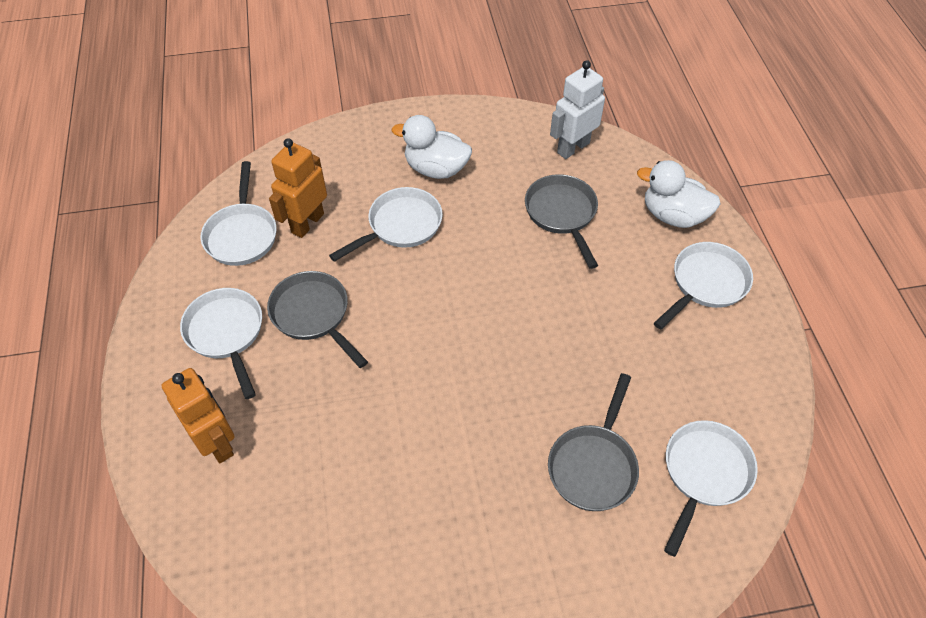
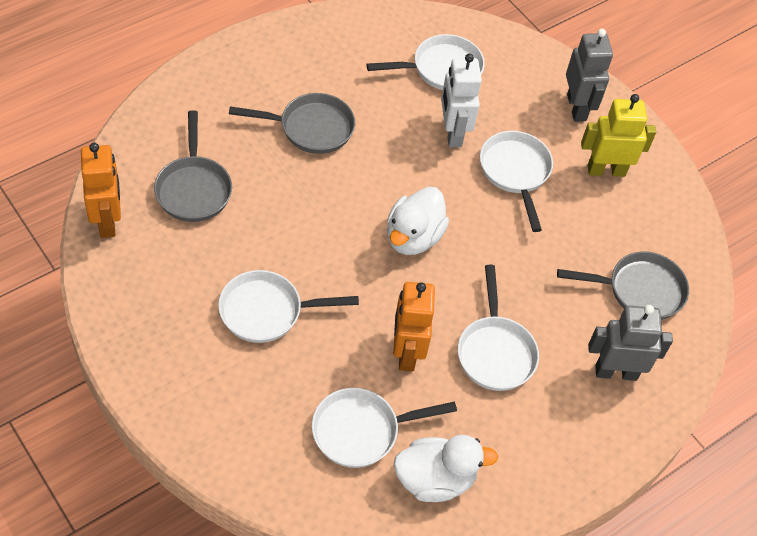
grey robot: none = 0 -> [566,29,613,122] [588,305,673,381] = 2
yellow robot: none = 0 -> [581,94,656,177] = 1

